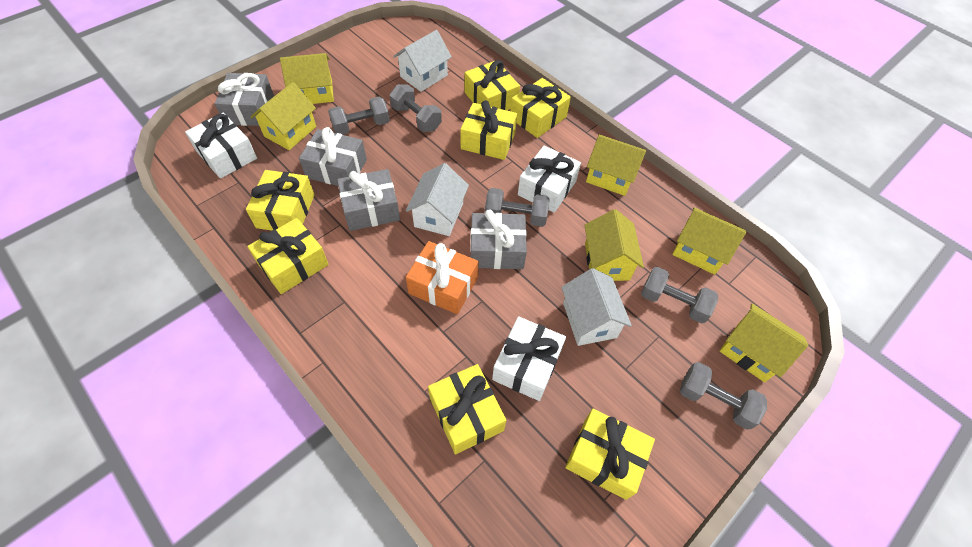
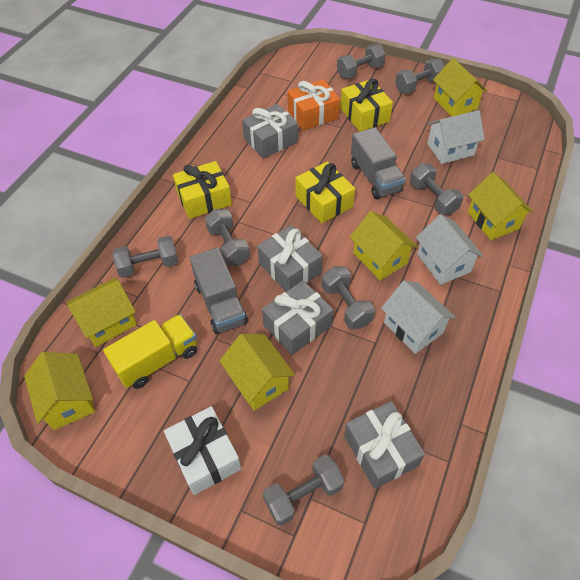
grey dumbbell: [328,97,390,134] [389,84,442,132] [485,188,549,227] [641,267,718,323] [680,362,767,430] = 5 -> [112,236,178,278] [205,209,250,266] [263,455,345,526] [321,266,375,329] [337,44,386,79] [395,59,445,94] [410,163,463,215] = 7
grey truck: none = 0 -> [190,248,248,334] [351,127,405,199] = 2
white gift: [185,113,257,179] [492,316,566,401] [518,146,581,213] = 3 -> [164,406,241,495] = 1
yellow gift: [246,170,315,231] [247,218,329,294] [428,364,506,454] [460,100,517,160] [465,60,520,110] [511,78,571,138] [565,409,655,500] = 7 -> [173,161,232,219] [295,161,355,224] [340,79,393,132] = 3
yellow truck: none = 0 -> [103,314,197,389] = 1

